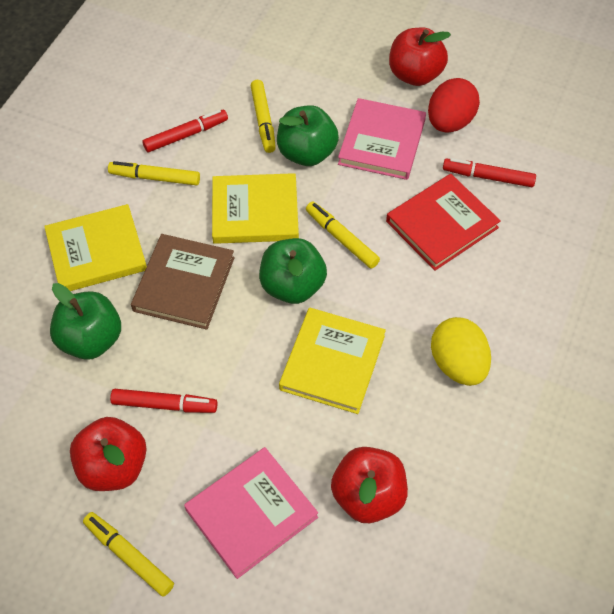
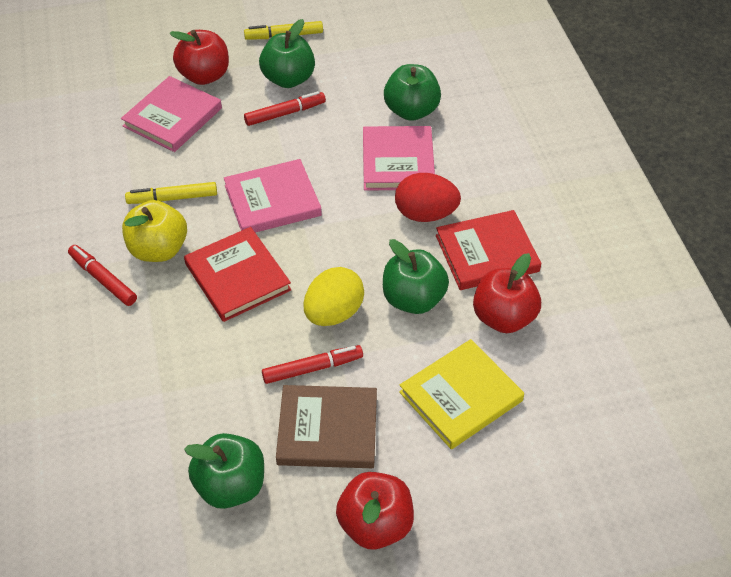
green apple: [50,283,121,360] [259,238,327,304] [277,105,339,166] = 3 -> [184,433,264,509] [259,19,315,88] [383,239,449,314] [384,64,441,121] = 4
pink book: [184,447,318,579] [338,98,426,180] = 2 -> [121,76,222,152] [224,159,322,233] [363,126,435,191] = 3
red book: [386,174,501,271] = 1 -> [184,227,291,322] [436,210,541,290] = 2
yellow apple: none = 0 -> [122,200,187,262] = 1
yellow book: [44,204,147,291] [212,173,299,244] [279,308,386,414] = 3 -> [399,339,524,449] = 1
yellow marker: [83,512,174,597] [108,161,200,186] [251,80,276,153] [306,202,380,269] = 4 -> [125,182,217,204] [244,21,323,40] = 2

